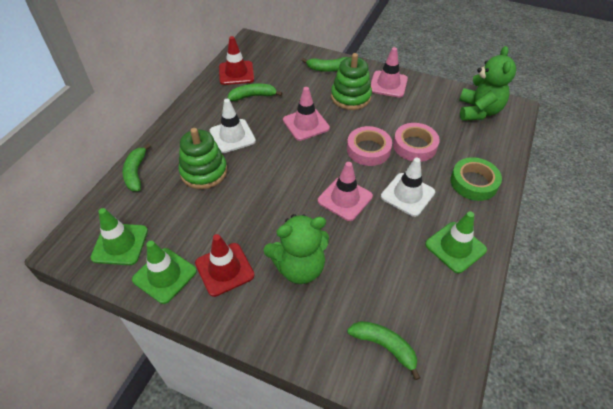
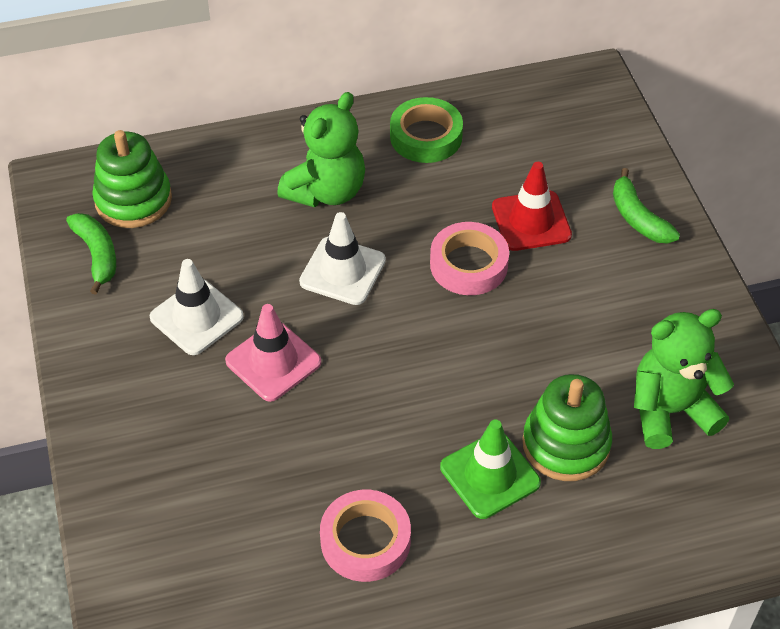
green banana: [123,144,151,191] [227,84,282,101] [301,57,348,72] [347,321,420,380] = 4 -> [66,213,116,295] [613,168,680,244] = 2
green traffic cone: [90,208,148,265] [132,241,197,304] [425,211,487,273] = 3 -> [440,419,541,519] = 1
pink traffic cone: [283,87,330,141] [318,162,373,221] [371,47,408,98] = 3 -> [225,304,321,402] = 1
red traffic cone: [195,234,254,297] [219,36,254,85] = 2 -> [492,162,572,251] = 1

